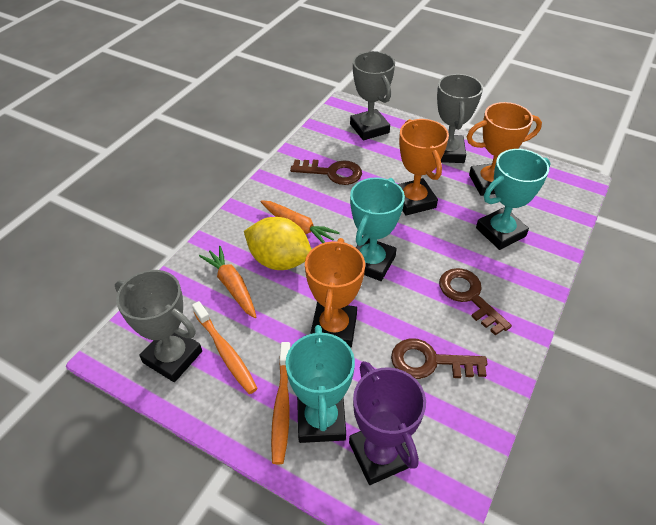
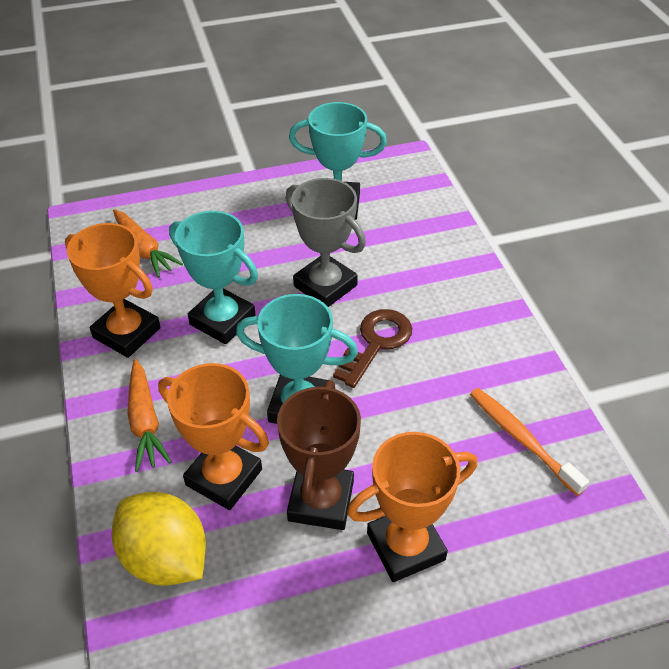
brown key: [290,160,362,185] [391,338,487,379] [439,268,512,336] = 3 -> [333,309,412,388] = 1
brown trophy: none = 0 -> [277,380,361,530] = 1
grey trophy: [115,270,202,382] [350,51,395,140] [437,74,483,163] = 3 -> [286,178,366,307] = 1
orange toothbrush: [192,301,258,394] [271,342,291,464] = 2 -> [470,388,589,496] = 1
purple trophy: [349,361,426,485] = 1 -> none = 0

